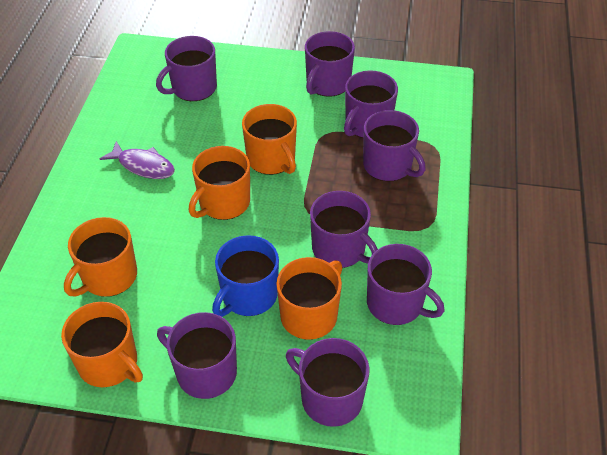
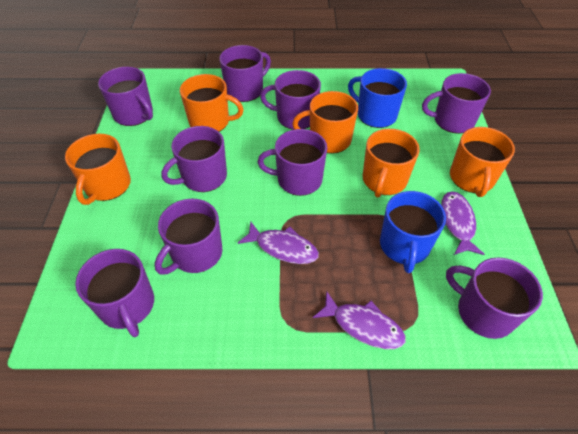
blue mug: [212,235,279,317] = 1 -> [348,68,407,128] [380,191,446,273] = 2
purple fish: [100,141,175,179] = 1 -> [238,221,319,264] [313,291,406,349] [441,191,484,255] = 3
purple mug: [156,36,217,101] [157,312,237,399] [286,338,369,427] [305,31,355,97] [310,191,378,268] [344,70,398,138] [363,110,426,182] [367,244,445,325] = 8 -> [75,249,154,337] [98,67,153,126] [155,199,222,275] [161,126,227,192] [219,45,271,102] [257,129,327,196] [260,70,321,130] [422,73,491,134] [446,257,543,339] = 9

